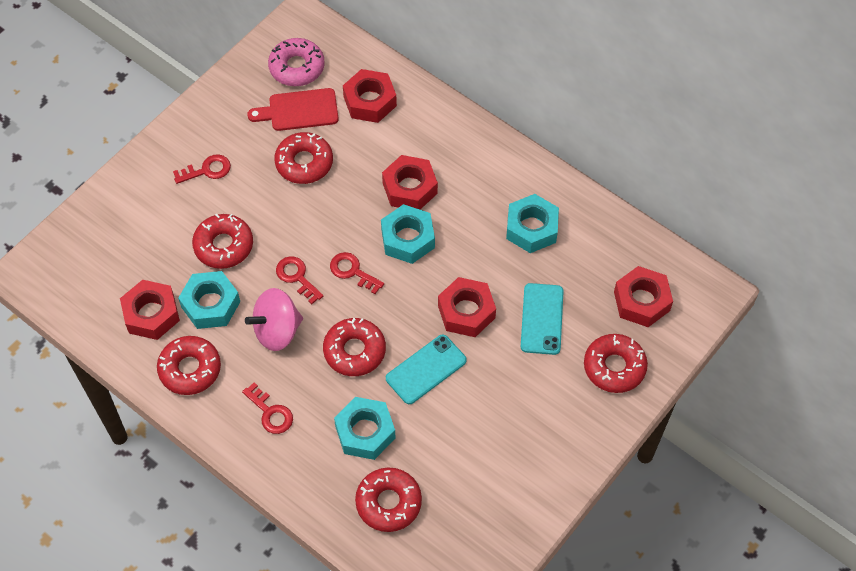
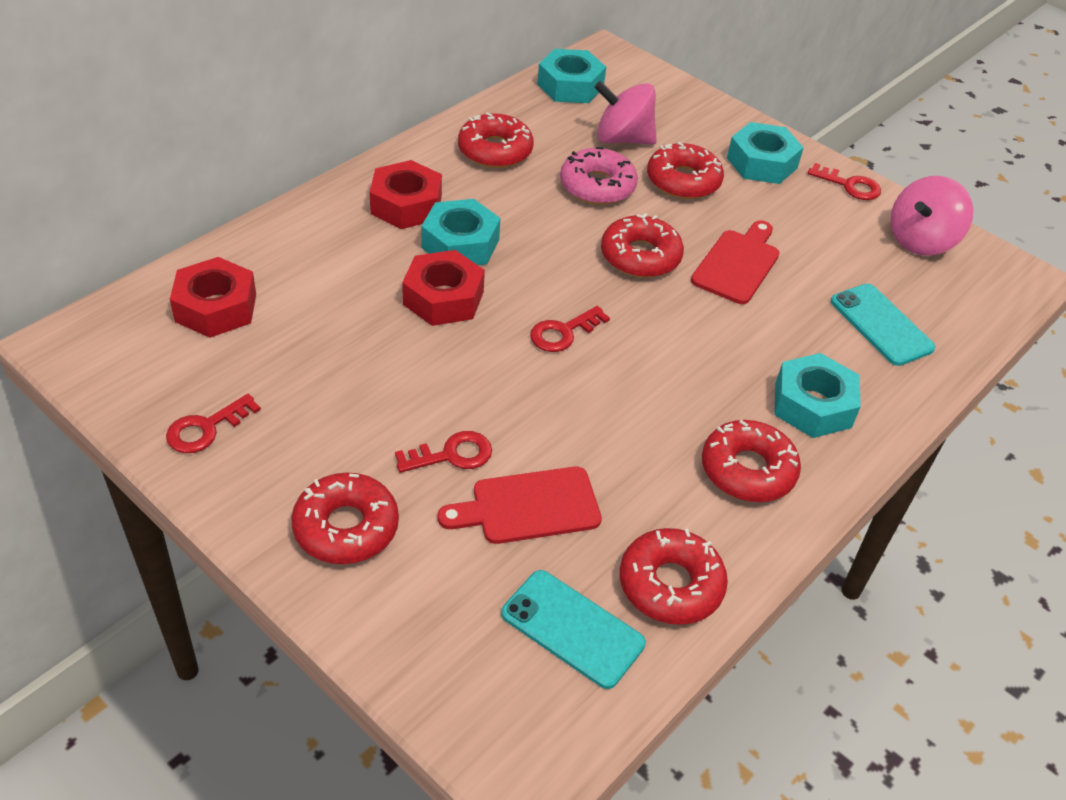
pink spinning top: [245,288,303,351] = 1 -> [594,81,657,145] [891,176,974,255] = 2
red cutting board: [247,88,339,131] = 1 -> [438,467,602,544] [691,221,780,304] = 2
red nut: [120,280,180,340] [343,69,397,123] [382,155,438,209] [438,277,496,337] [614,266,673,327] = 5 -> [170,257,256,338] [370,160,442,229] [402,250,485,326] = 3

